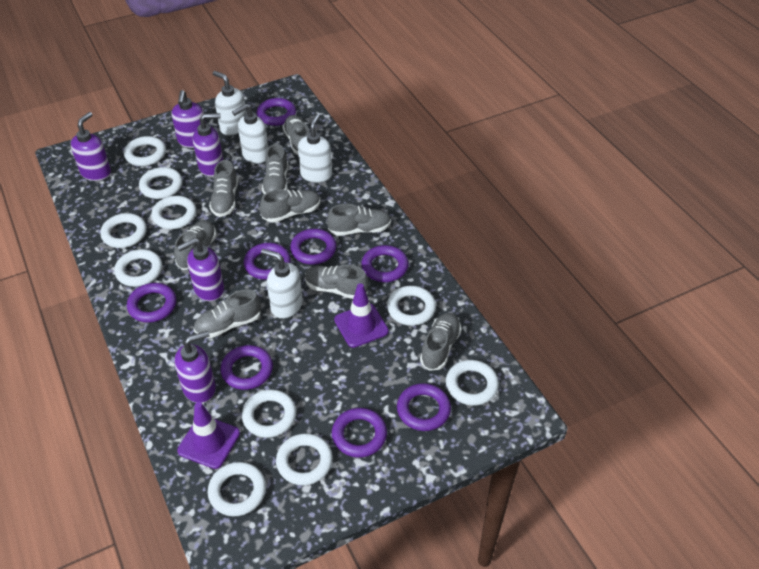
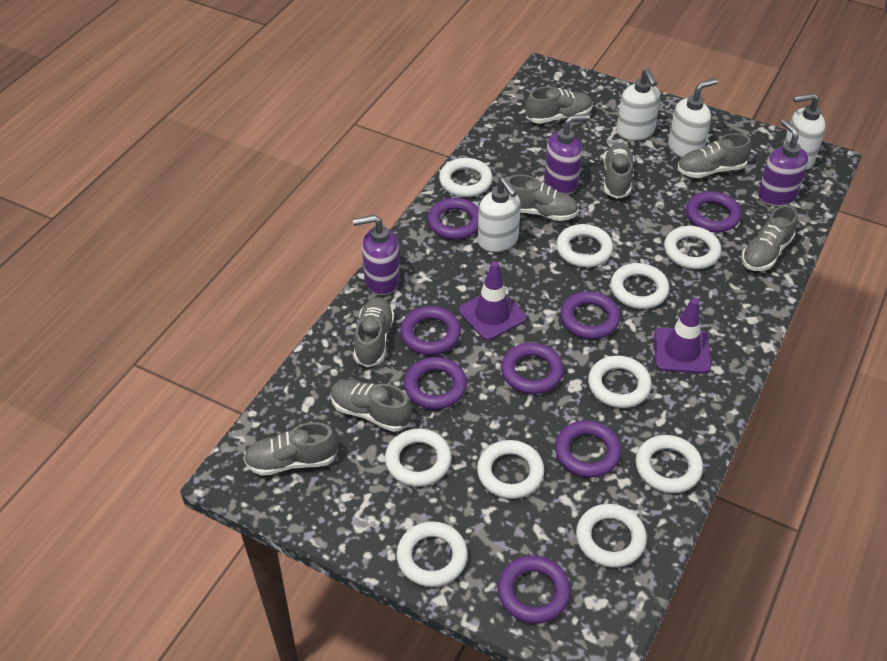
grey shoe: [174,220,217,270] [194,289,261,338] [209,160,238,217] [260,189,320,223] [262,144,288,194] [282,115,310,155] [305,264,369,299] [327,204,391,236] [420,313,462,371] = 9 -> [243,422,338,476] [331,379,412,432] [354,298,394,368] [507,174,579,221] [526,87,593,124] [603,143,634,199] [677,133,752,178] [742,205,798,271] = 8
purple soap dispenser: [71,112,111,181] [172,90,206,148] [174,331,216,403] [177,238,224,301] [193,113,223,176] = 5 -> [353,215,400,295] [544,114,590,194] [758,119,809,206] = 3

